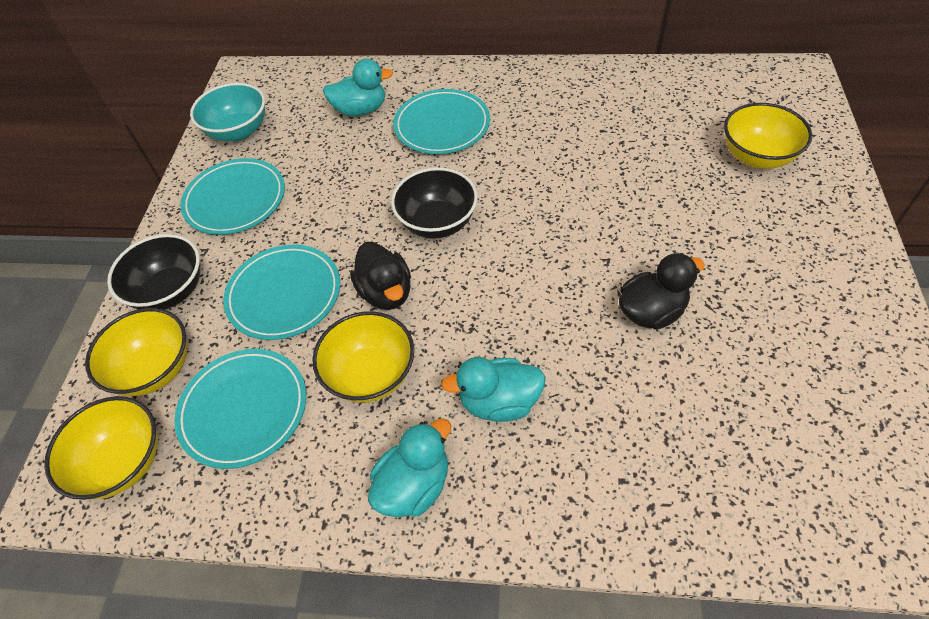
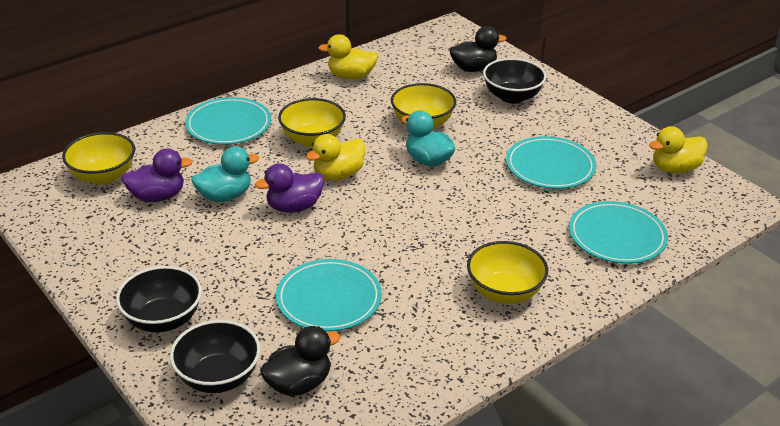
black bowl: [107,234,200,310] [391,167,478,239] = 2 -> [116,266,202,332] [170,320,260,393] [483,58,546,104] = 3
purple duck: none = 0 -> [121,148,193,202] [255,163,324,213] = 2
turquoise bowl: [190,83,265,141] = 1 -> none = 0
turquoise duck: [323,59,393,116] [368,418,451,517] [441,357,546,422] = 3 -> [192,146,259,202] [401,111,455,167] = 2
yellow duck: none = 0 -> [306,134,365,180] [318,34,378,80] [649,126,708,173] = 3

